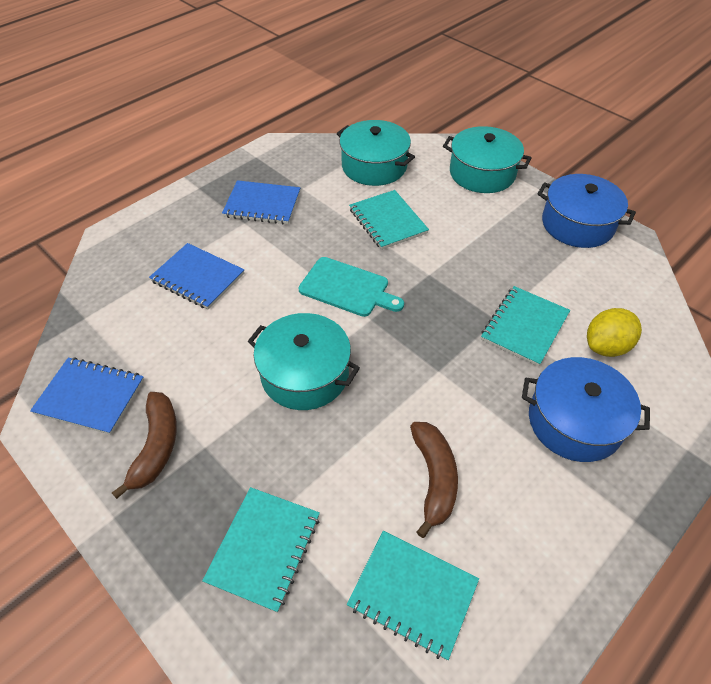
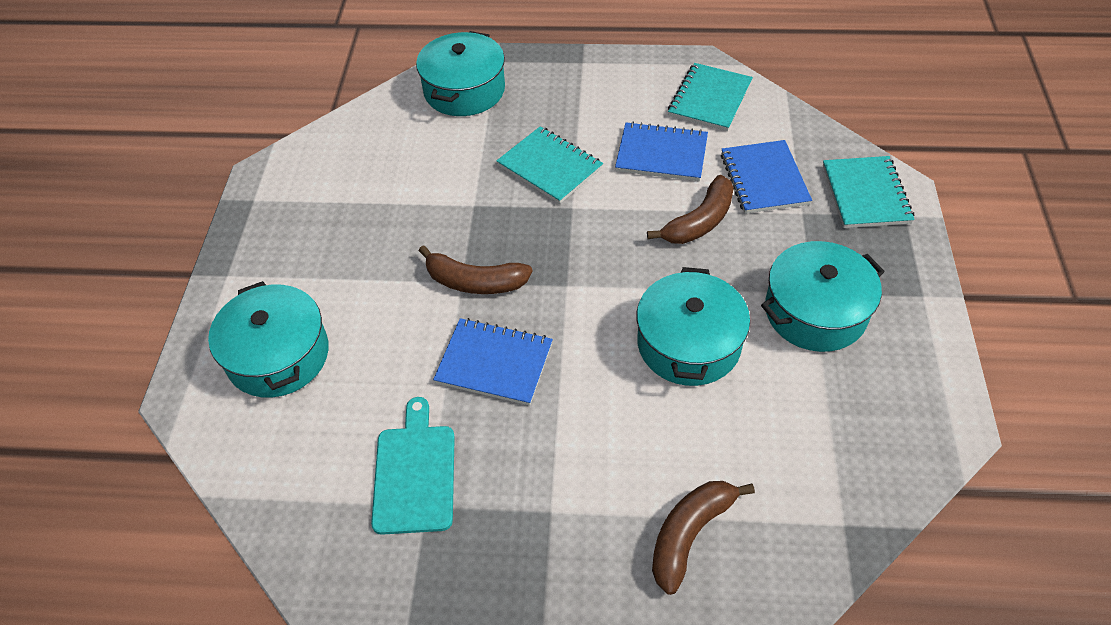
blue pot: [522,357,650,462] [537,174,636,248] = 2 -> none = 0
brown banana: [112,392,177,499] [410,422,458,538] = 2 -> [419,245,533,294] [647,175,734,244] [652,481,755,595] = 3
turquoise notebook: [202,487,320,613] [347,531,479,660] [349,190,429,250] [481,286,570,366] = 4 -> [496,126,603,204] [668,63,753,131] [823,156,915,228] = 3
turquoise pot: [248,313,360,410] [337,120,415,186] [443,126,531,193] = 3 -> [208,281,329,398] [416,31,505,116] [636,267,750,386] [761,241,885,352] = 4
yellow lemon: [587,308,642,357] = 1 -> none = 0

